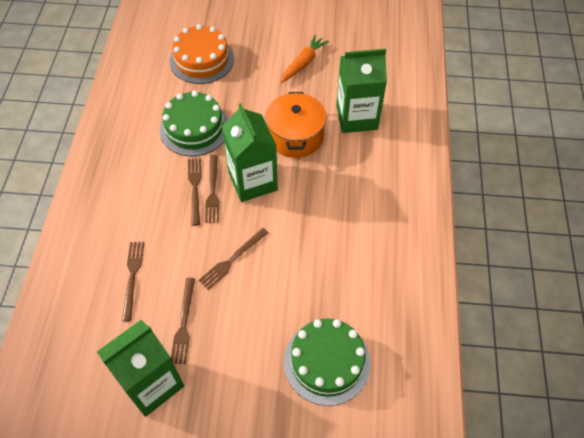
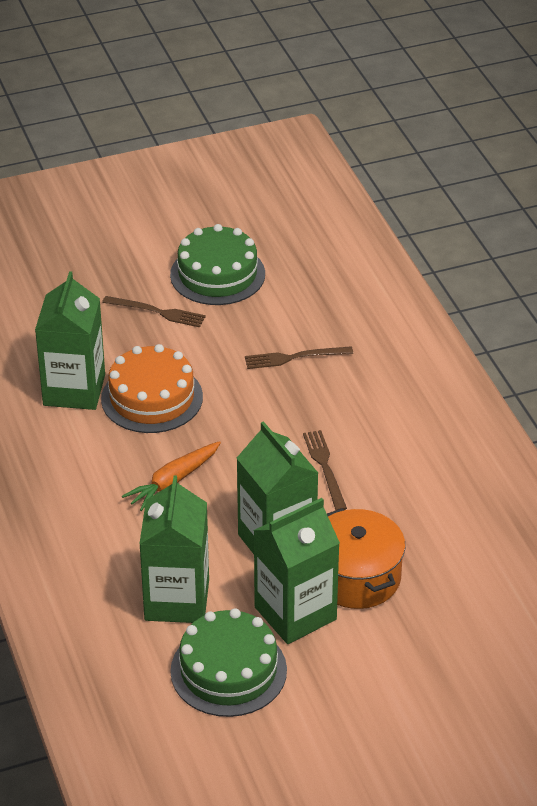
brown fork: [122,242,145,321] [171,278,195,364] [188,158,202,226] [198,228,268,290] [205,155,220,223] = 5 -> [102,296,206,327] [245,346,353,369] [303,430,347,510] = 3
green carton: [97,320,184,417] [222,103,278,202] [336,49,387,133] = 3 -> [35,271,105,410] [139,476,209,623] [237,421,318,554] [253,498,340,644] = 4

